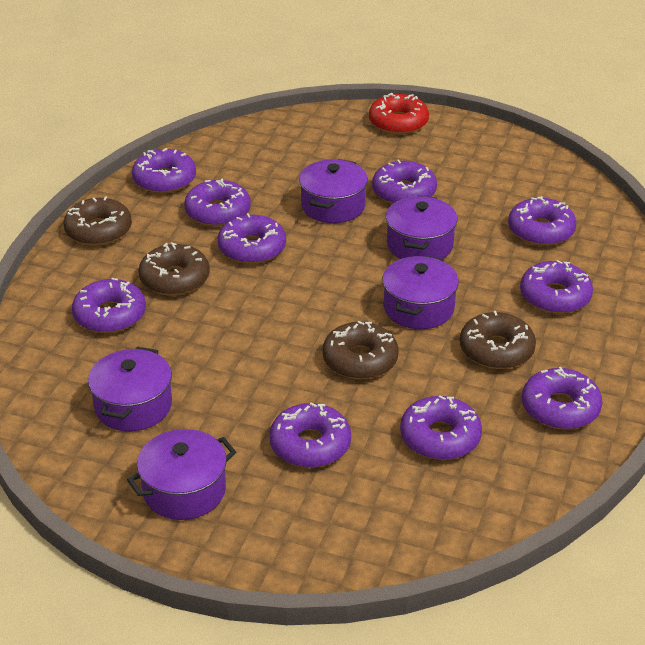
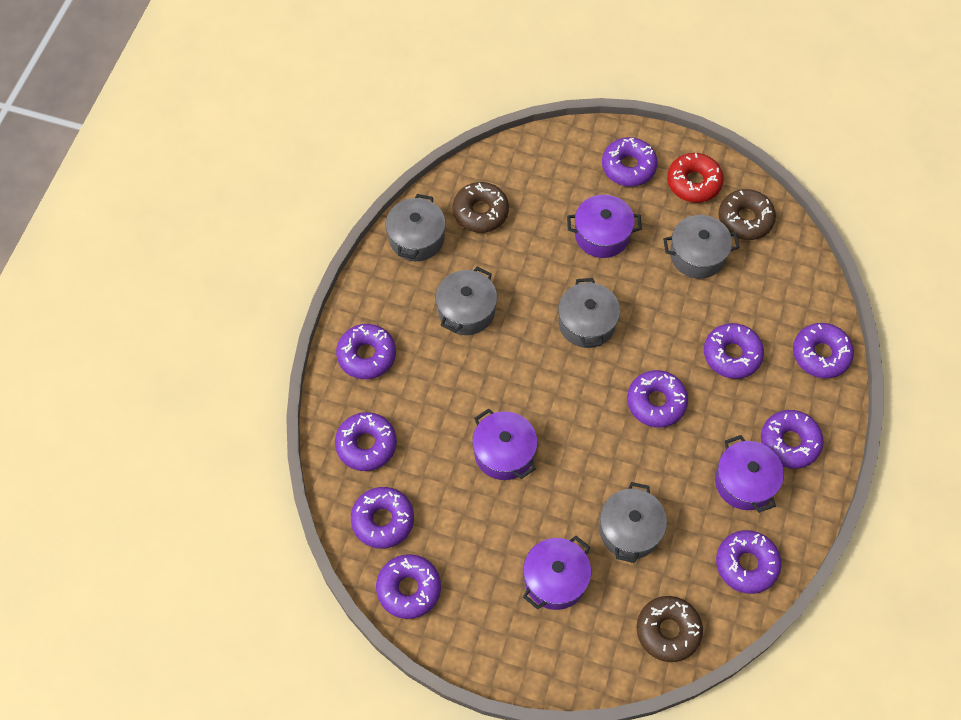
brown donut: [64,197,132,246] [138,242,210,296] [322,321,399,379] [460,311,536,369] = 4 -> [453,182,509,233] [637,596,703,662] [718,189,776,240] = 3
grey pot: none = 0 -> [386,194,446,261] [436,267,497,335] [558,278,620,348] [599,482,667,563] [663,215,740,279] = 5
purple pot: [88,347,172,432] [127,429,236,520] [299,159,368,223] [382,255,459,329] [386,195,458,259] = 5 -> [472,409,537,480] [523,536,591,610] [567,195,642,258] [715,435,784,513] = 4

